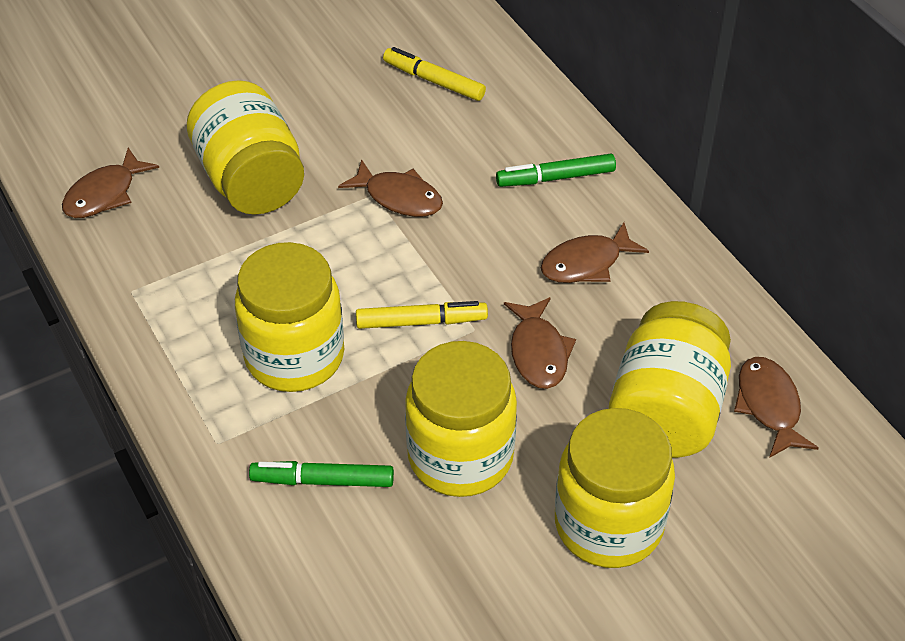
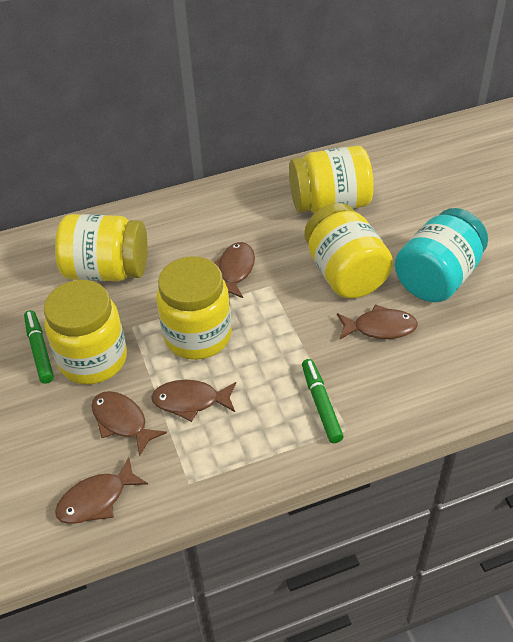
turquoise jar: none = 0 -> [395,208,488,302] = 1
yellow marker: [356,301,488,329] [383,47,486,101] = 2 -> none = 0

